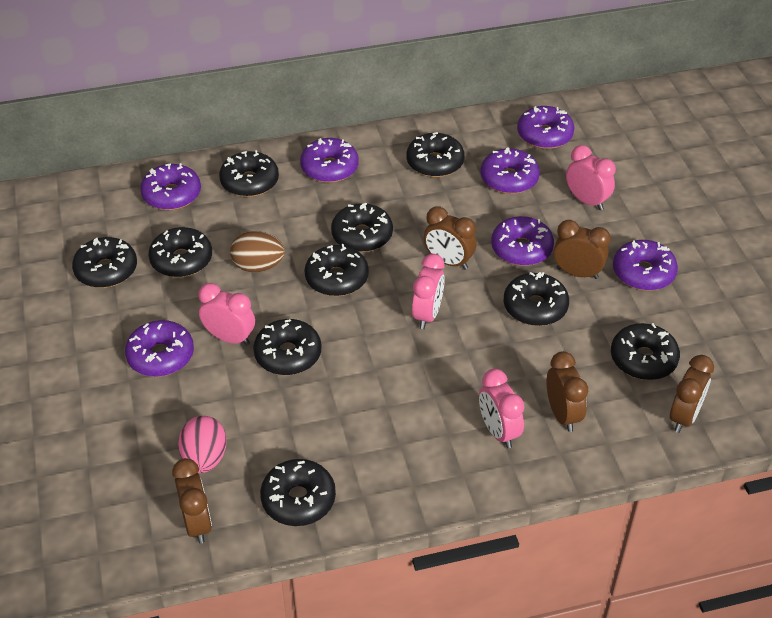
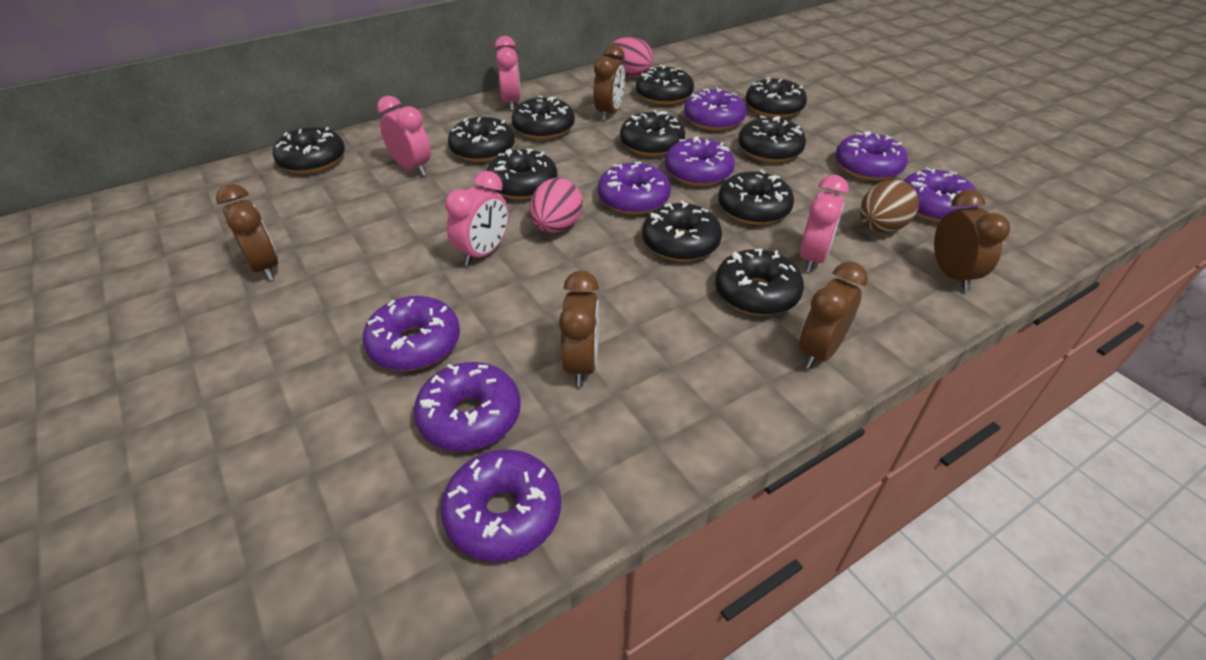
black donut: [72,237,137,288] [148,227,212,277] [219,150,279,197] [253,319,322,375] [260,459,336,526] [305,244,369,296] [331,203,393,252] [407,132,465,177] [504,272,569,326] [611,323,680,380] = 10 -> [273,127,345,174] [448,117,515,162] [487,149,557,199] [511,95,575,140] [620,110,685,156] [636,65,694,105] [642,200,722,262] [715,249,804,316] [718,170,794,225] [738,116,806,163] [745,77,807,118] = 11
pink egg: [178,416,227,473] = 1 -> [530,178,583,233] [610,37,653,77] = 2
purple donut: [125,320,194,377] [140,163,201,210] [300,138,359,183] [480,148,540,194] [491,216,554,266] [517,106,575,149] [613,240,678,291] = 7 -> [363,296,460,371] [414,362,521,451] [441,449,561,562] [598,162,671,215] [665,136,735,186] [684,87,747,131] [835,131,908,181] [903,167,978,222] = 8

